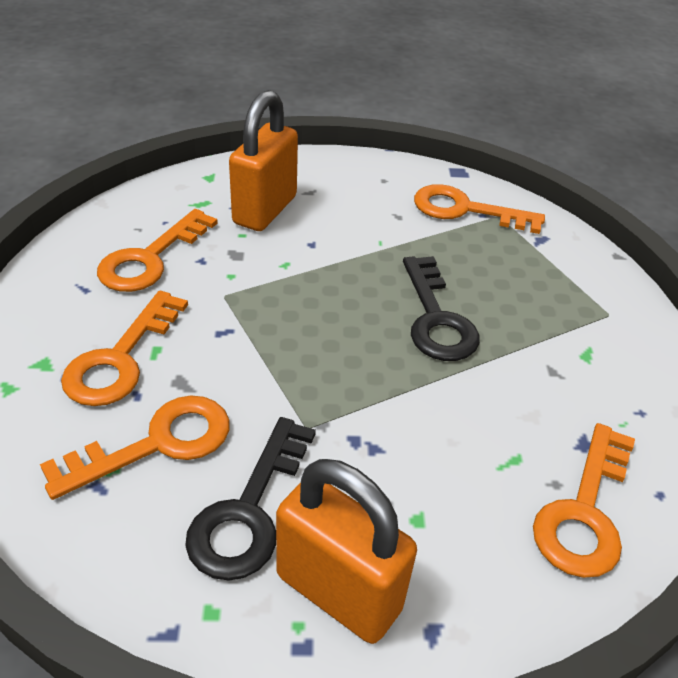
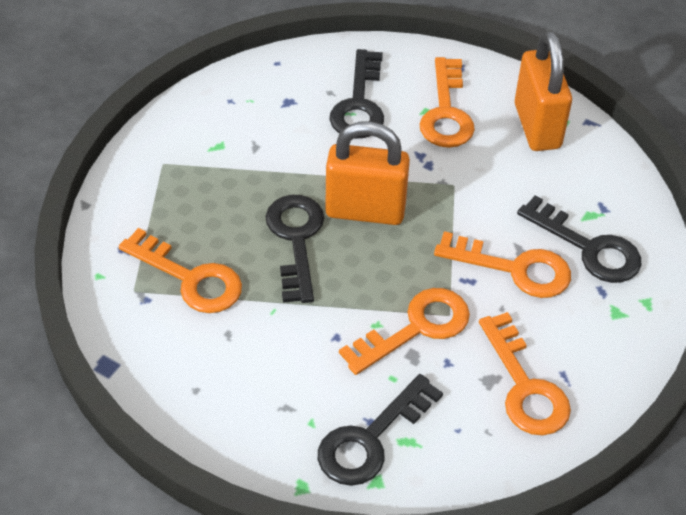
black key: [185,417,316,581] [403,256,480,361] = 2 -> [265,195,324,303] [318,374,443,486] [329,49,384,139] [517,195,641,283] = 4

